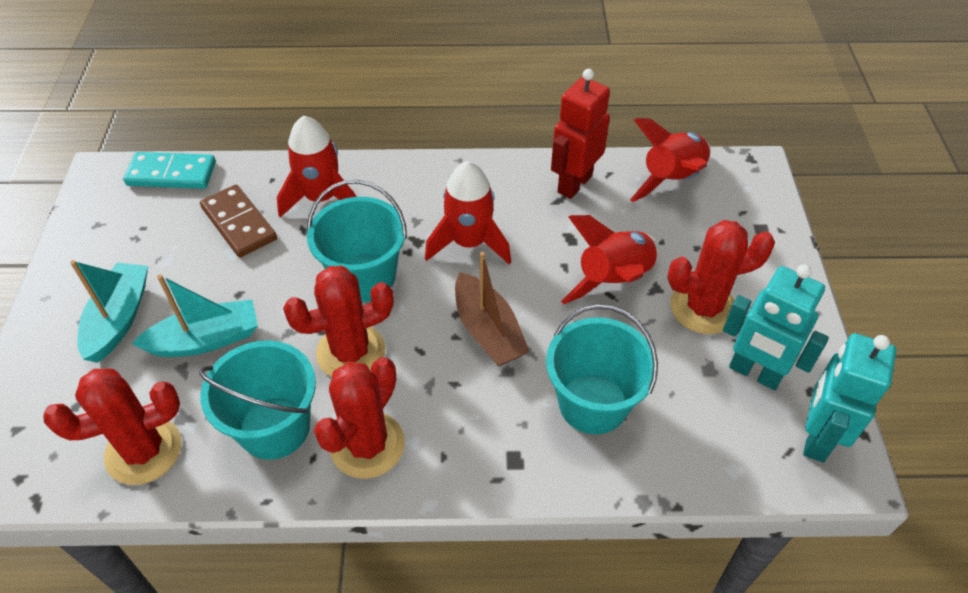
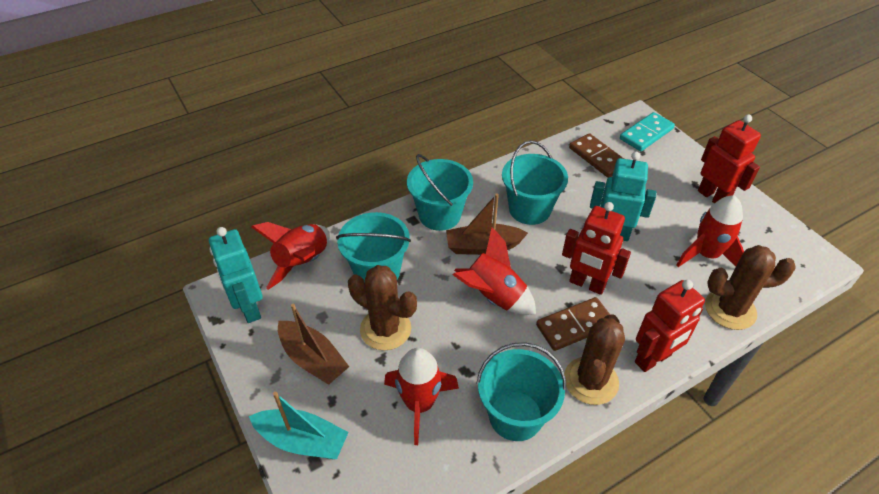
brown boat: [455,252,530,366] = 1 -> [278,304,349,385] [446,194,528,255] = 2
brown cactus: none = 0 -> [348,265,417,350] [564,314,625,405] [705,245,796,330] = 3
brown domino: [200,185,277,258] = 1 -> [536,297,610,351] [569,133,624,178] = 2
red cactus: [43,369,182,485] [283,266,394,377] [314,357,405,479] [667,220,775,334] = 4 -> none = 0
red robot: [551,69,610,199] = 1 -> [562,202,631,295] [635,280,705,372] [698,115,761,203] = 3
turquoise boat: [70,260,148,362] [132,275,258,357] = 2 -> [249,392,349,459] = 1
turquoise bucket: [199,340,316,460] [307,180,407,302] [546,304,658,434] = 3 -> [336,212,411,281] [407,154,473,231] [476,342,566,441] [502,141,568,225] = 4

